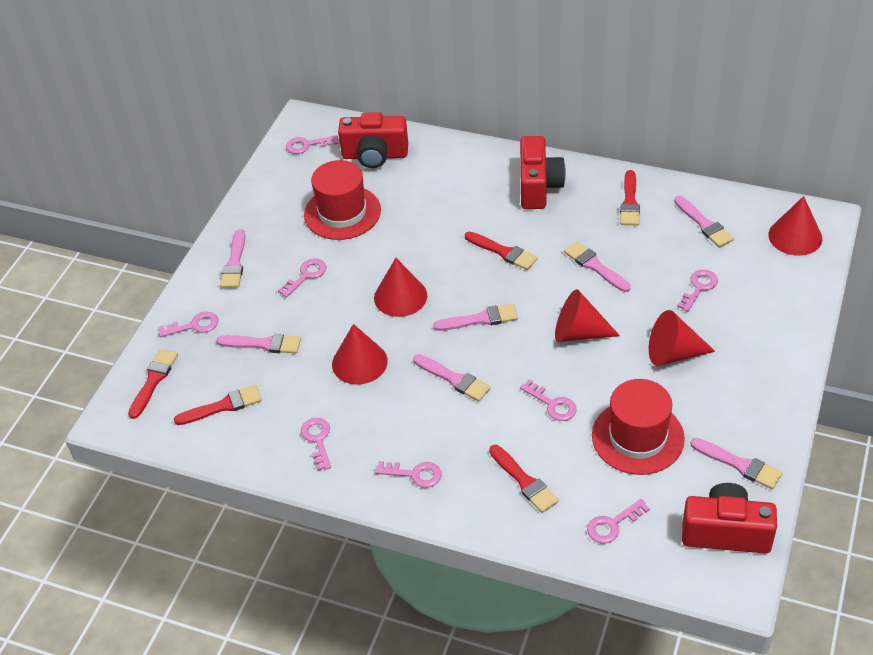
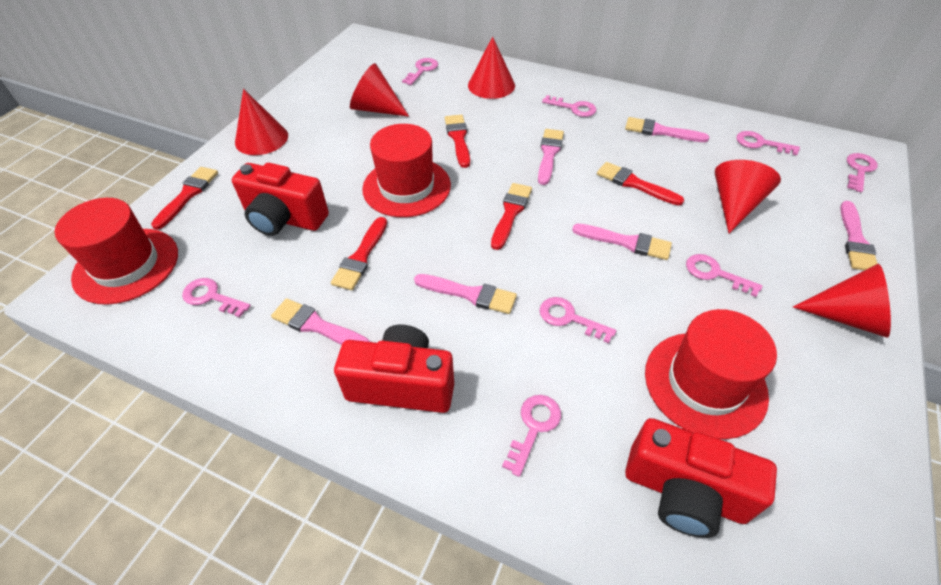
pink brush: [217,334,301,353] [220,229,245,288] [413,354,491,401] [433,304,518,331] [564,241,631,292] [674,196,734,247] [690,438,782,489] = 7 -> [271,298,370,345] [414,274,517,314] [538,129,564,185] [572,224,672,260] [625,117,709,142] [840,201,877,270] = 6
red hat: [304,160,381,240] [592,379,685,475] = 2 -> [55,198,178,305] [362,124,451,217] [645,309,777,439] = 3

